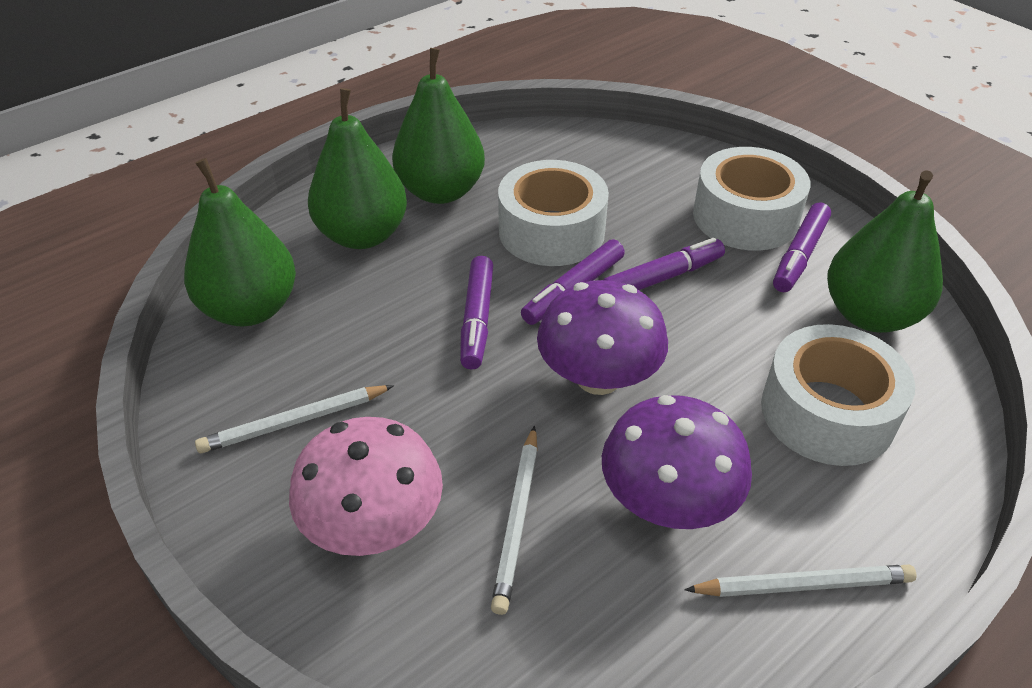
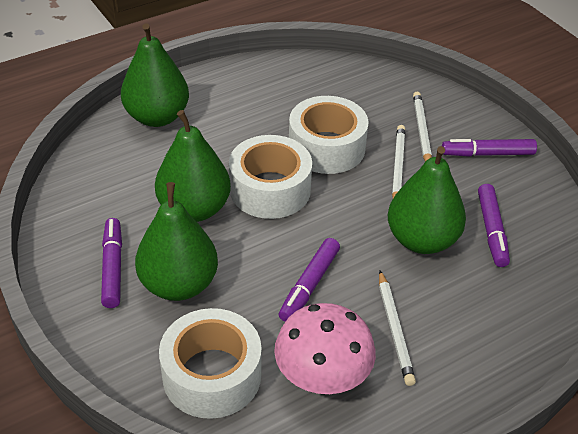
purple mushroom: [537,280,668,395] [602,395,752,529] = 2 -> none = 0

